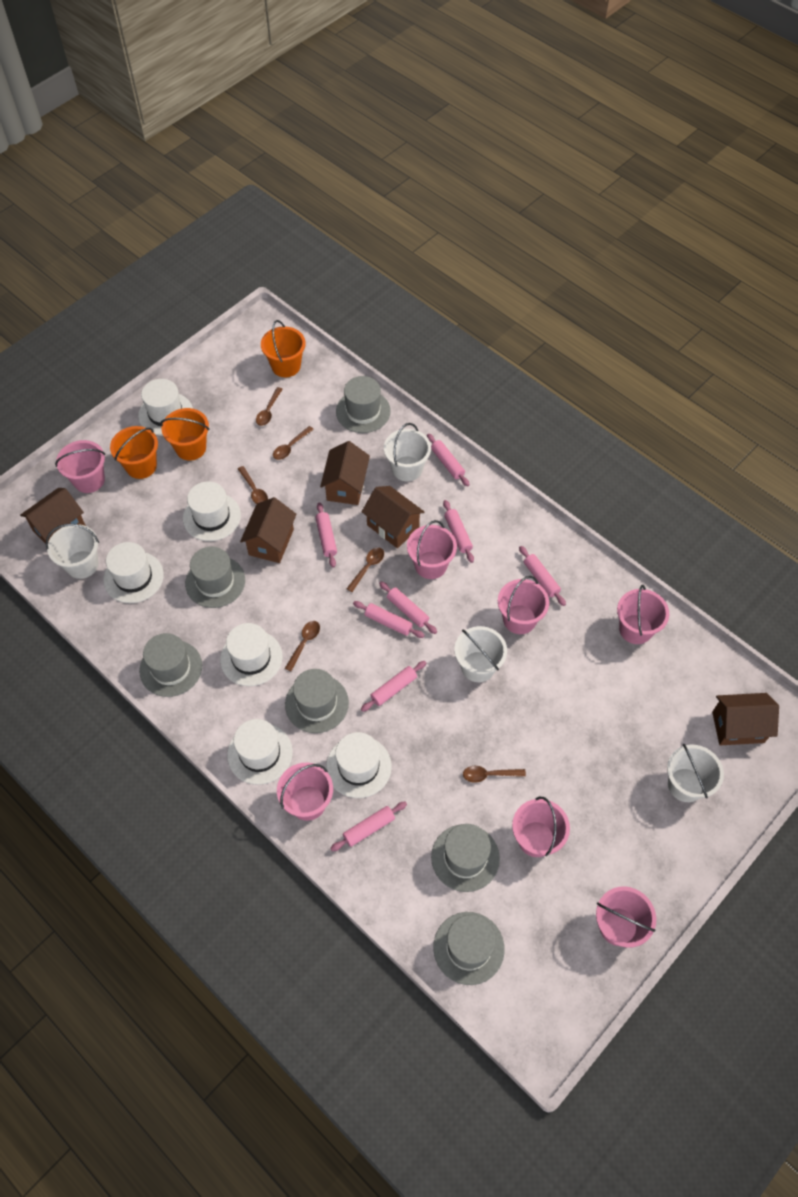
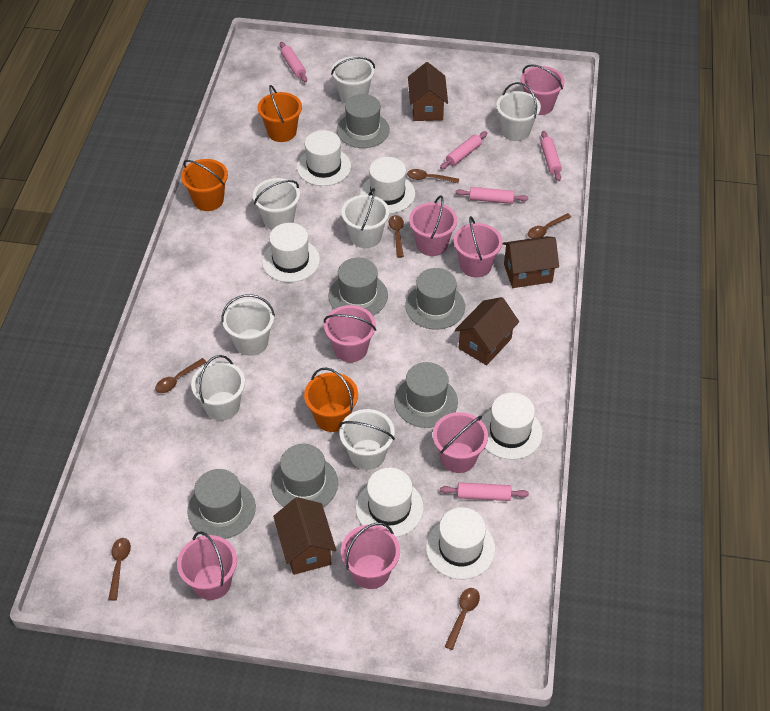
brown house: [20,488,86,544] [240,497,297,563] [320,441,370,505] [362,486,424,548] [712,693,779,745] = 5 -> [273,497,336,575] [408,62,448,121] [455,297,519,365] [502,236,559,288] = 4
pink rolling pin: [315,502,337,567] [330,802,407,851] [353,601,425,638] [361,661,426,712] [379,582,437,634] [427,434,470,487] [443,500,474,563] [519,546,566,606] = 8 -> [280,42,307,82] [440,131,487,170] [440,482,529,501] [455,187,528,204] [540,131,562,181] = 5
white bucket: [46,524,99,579] [384,423,431,482] [454,626,507,682] [667,744,724,802] = 4 -> [191,355,245,420] [221,294,275,356] [253,178,300,230] [331,57,375,104] [339,409,395,470] [341,188,389,248] [496,82,541,141] = 7

